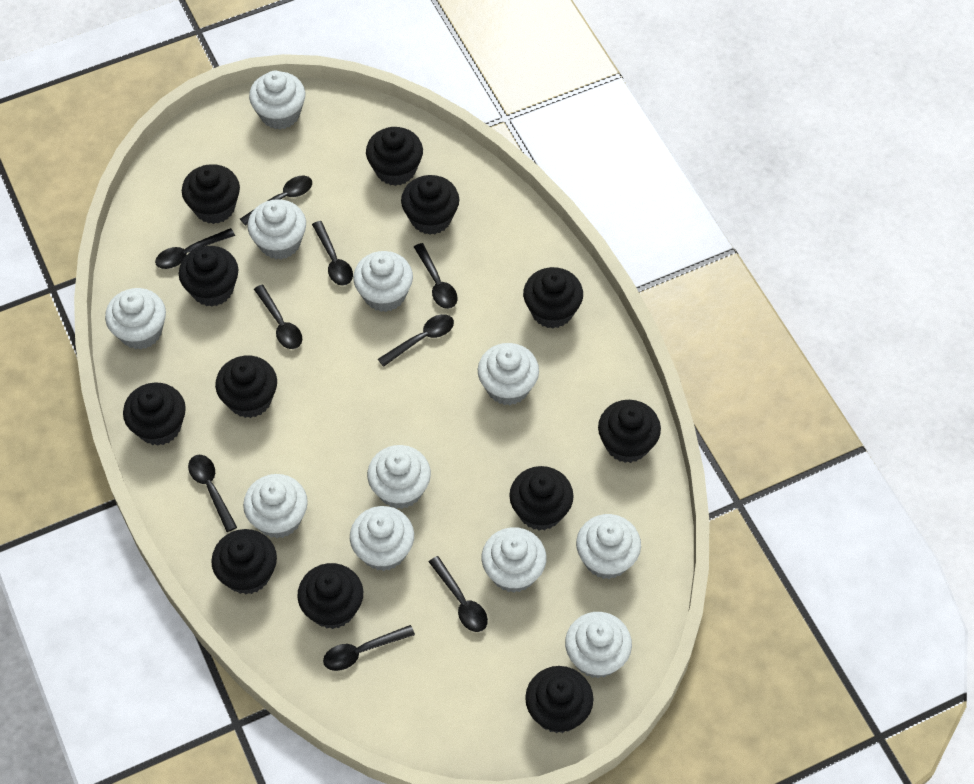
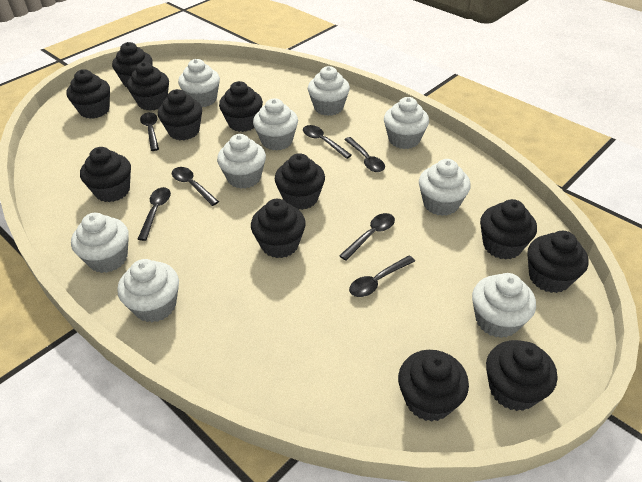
black spoon: [155,228,235,269] [188,455,237,532] [240,176,312,226] [254,285,302,349] [312,221,353,286] [323,625,415,671] [378,314,454,367] [414,243,458,309] [429,556,488,632] = 9 -> [138,187,171,241] [140,112,159,151] [172,167,219,206] [303,125,352,159] [339,213,395,261] [344,137,385,172] [349,255,415,297] = 7
white cupcake: [105,288,166,350] [243,474,308,538] [248,199,306,259] [249,71,305,129] [350,506,414,571] [353,251,413,312] [367,445,431,509] [478,343,539,405] [481,527,547,593] [565,612,632,678] [576,514,641,579] = 11 -> [71,213,129,273] [117,259,179,322] [178,59,220,107] [217,134,266,189] [253,98,298,150] [308,66,350,116] [384,97,429,149] [419,159,471,216] [472,273,536,338] = 9

